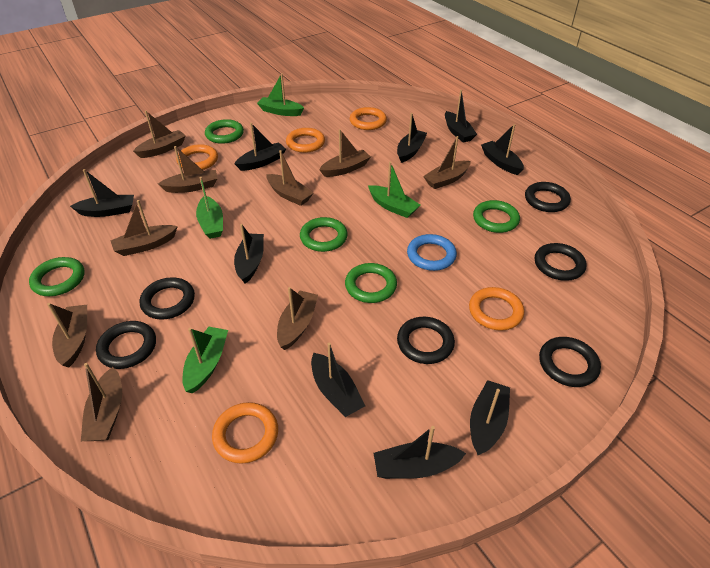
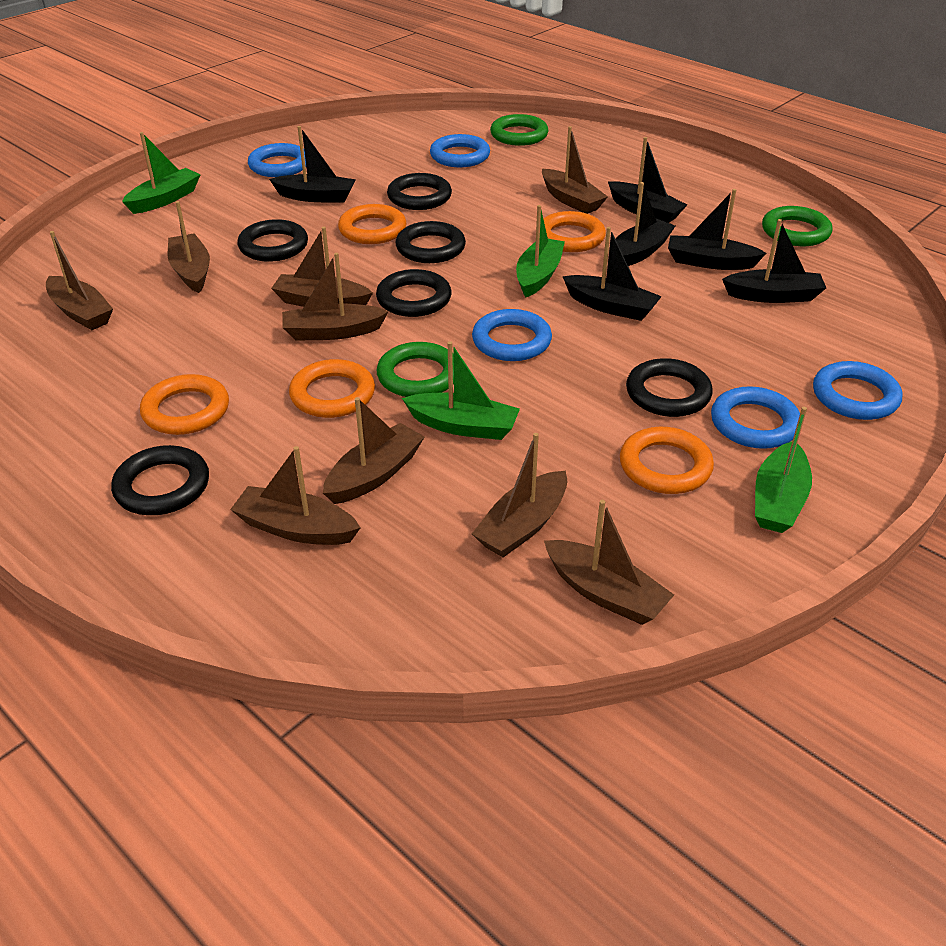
black boat: [70,169,134,217] [234,123,286,171] [234,224,264,284] [311,343,365,417] [374,426,466,479] [397,113,427,163] [445,90,477,143] [470,380,510,455] [481,124,524,175] = 9 -> [269,126,356,203] [562,227,662,321] [608,137,687,223] [616,182,675,266] [668,189,766,270] [722,219,826,303] = 6
blue ring: [407,234,457,271] = 1 -> [248,143,306,177] [430,134,490,167] [472,309,552,361] [711,386,800,449] [813,361,902,420] = 5
green ring: [29,257,84,296] [205,119,244,144] [300,217,348,252] [345,263,397,303] [473,200,520,233] = 5 -> [377,342,454,397] [490,114,549,146] [762,206,833,246] = 3

